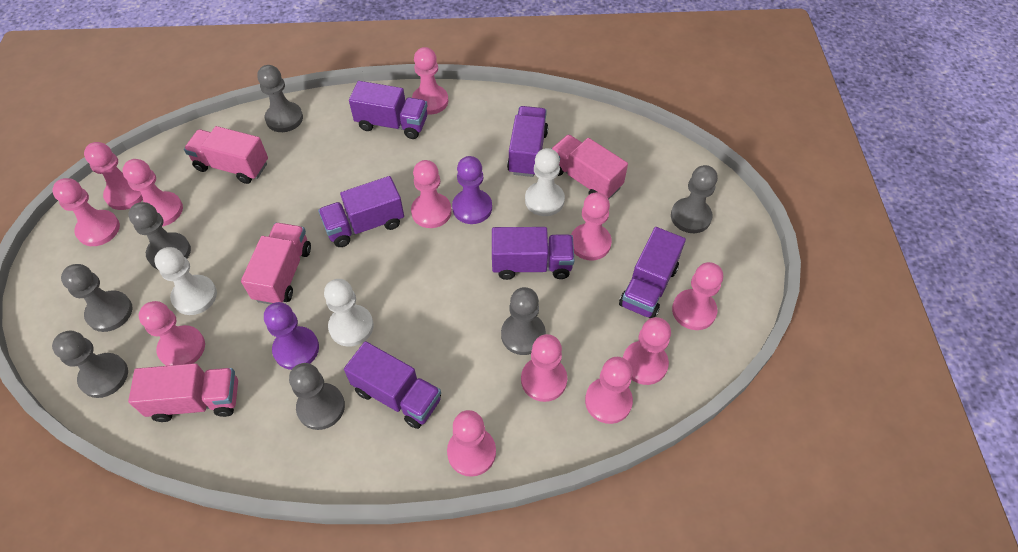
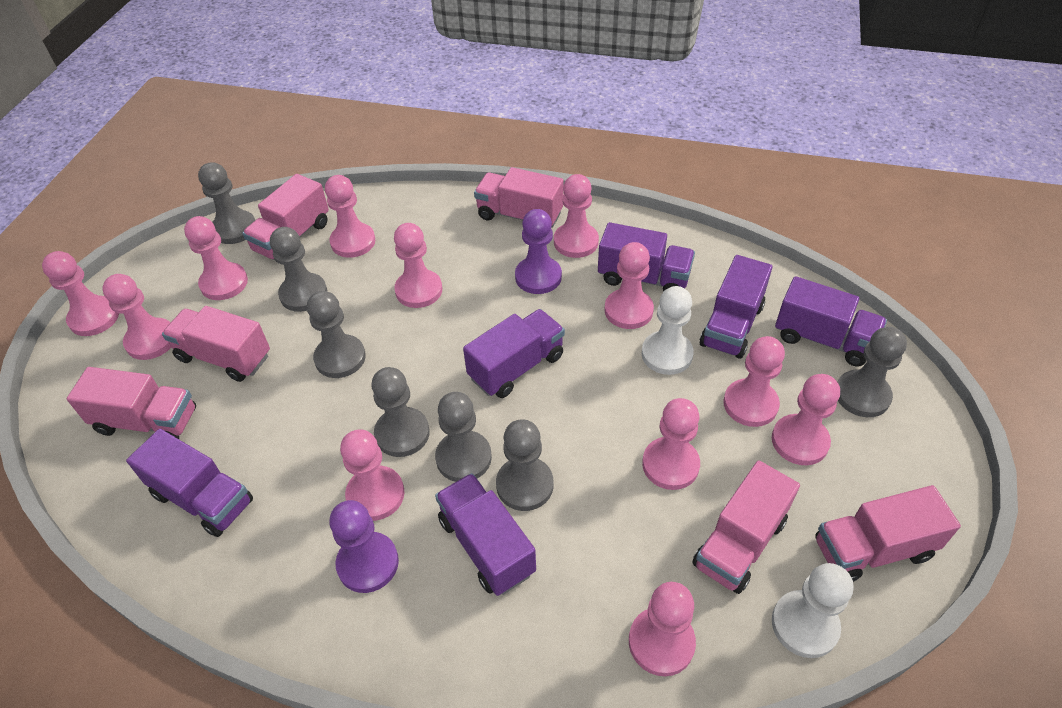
pink truck: [128,363,238,422] [184,126,268,184] [241,223,311,304] [551,134,628,200] = 4 -> [67,367,196,439] [162,306,270,382] [242,174,329,260] [474,167,563,227] [692,460,800,594] [815,485,961,582] = 6
white pawn: [154,247,217,315] [324,279,374,347] [525,148,565,216] = 3 -> [642,286,694,375] [772,563,853,658] = 2

